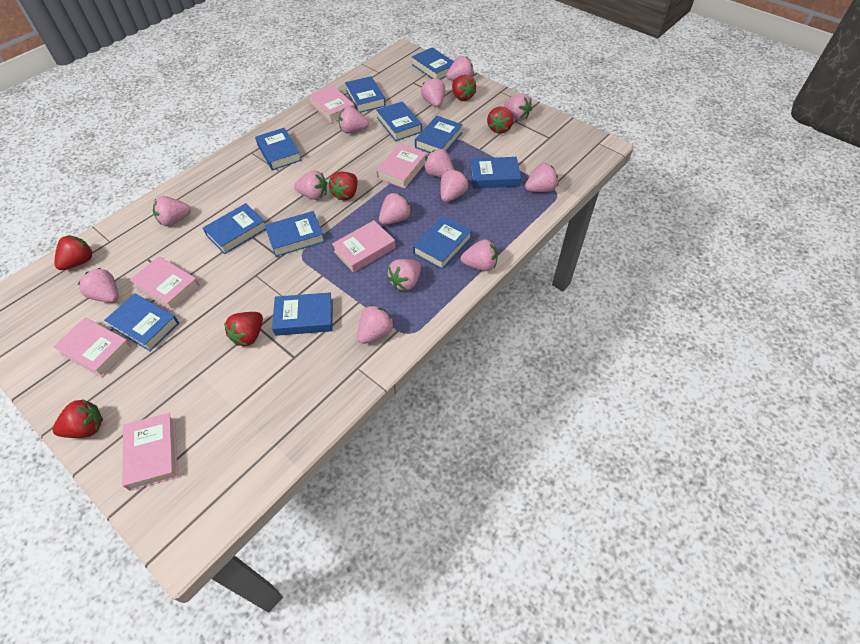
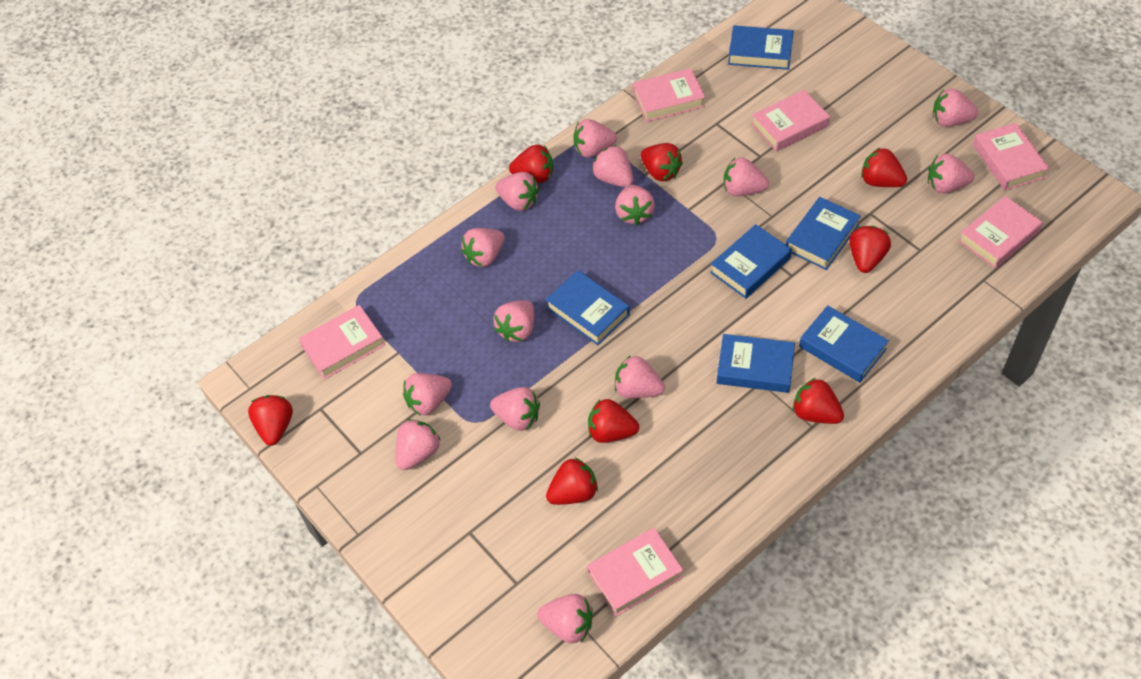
blue book: [104,293,179,352] [203,203,266,254] [255,128,302,170] [265,211,325,257] [272,292,333,336] [345,76,386,113] [376,101,422,141] [412,47,454,80] [413,216,472,270] [415,116,463,153] [470,157,521,188] = 11 -> [546,270,630,345] [710,224,792,299] [717,334,795,393] [728,25,794,70] [786,197,861,270] [799,305,889,383] = 6
red strawberry: [53,399,103,438] [54,235,93,270] [224,312,263,346] [329,172,358,200] [452,75,476,101] [487,107,513,134] = 6 -> [248,395,293,446] [509,144,553,183] [546,457,598,505] [588,399,639,443] [641,143,683,181] [793,378,844,424] [849,226,891,273] [861,148,907,187] = 8

